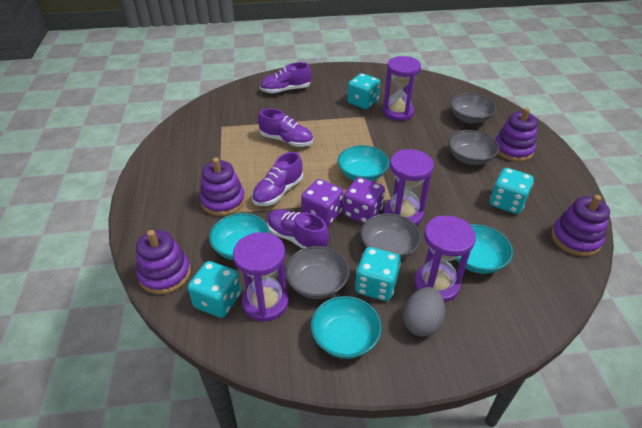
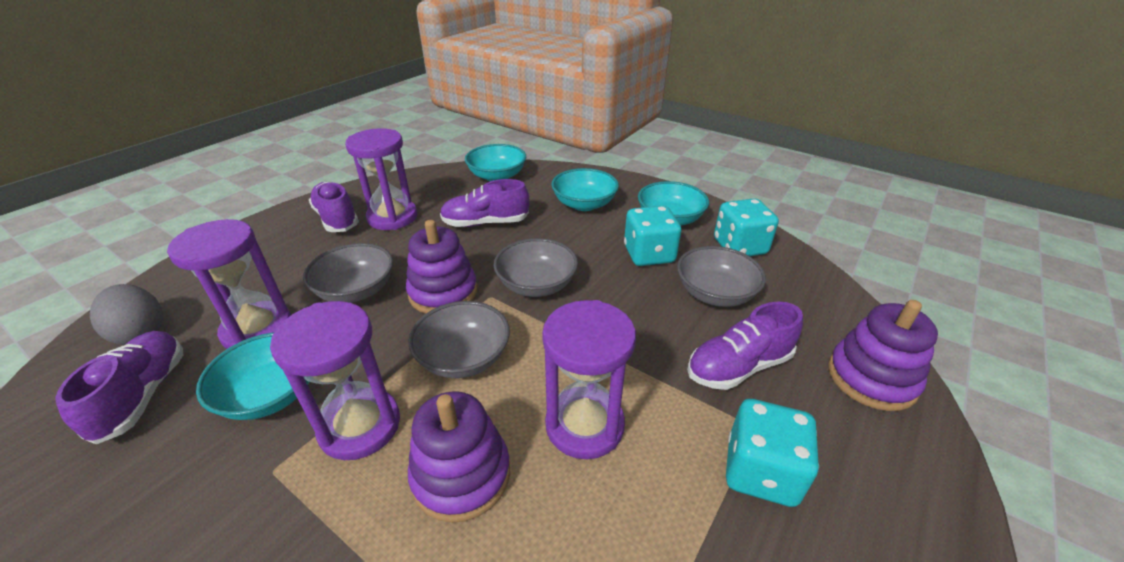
purple dice: [301,179,343,227] [343,177,385,223] = 2 -> none = 0
purple stacking toy: [136,230,191,295] [200,157,245,216] [495,108,538,162] [551,195,610,257] = 4 -> [406,220,477,314] [408,391,510,523] [828,300,938,411] = 3
turquoise dice: [188,261,241,318] [347,73,380,109] [355,247,401,301] [490,168,534,214] = 4 -> [624,206,681,266] [714,199,779,256] [726,399,819,507] = 3

